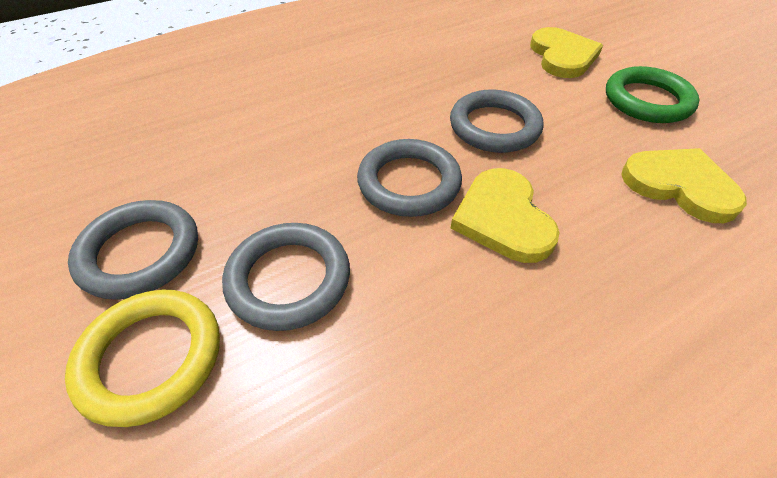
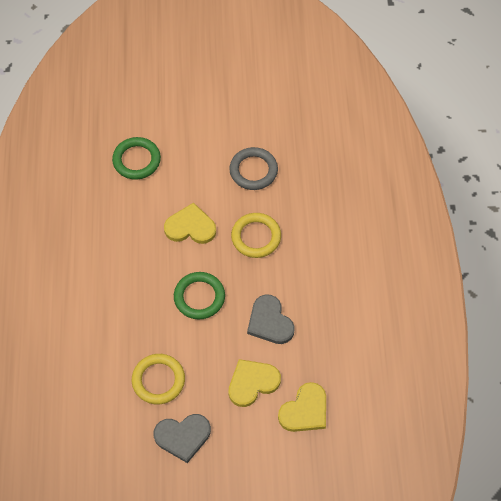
green ring: [606,66,700,123] = 1 -> [112,137,161,180] [174,272,225,319] = 2
grey heart: none = 0 -> [153,414,211,463] [247,294,295,344] = 2
grey ring: [68,200,198,300] [222,223,350,331] [357,139,462,217] [450,90,543,153] = 4 -> [229,147,278,190] = 1
yellow ring: [65,289,220,427] = 1 -> [132,354,185,404] [231,213,281,258] = 2

